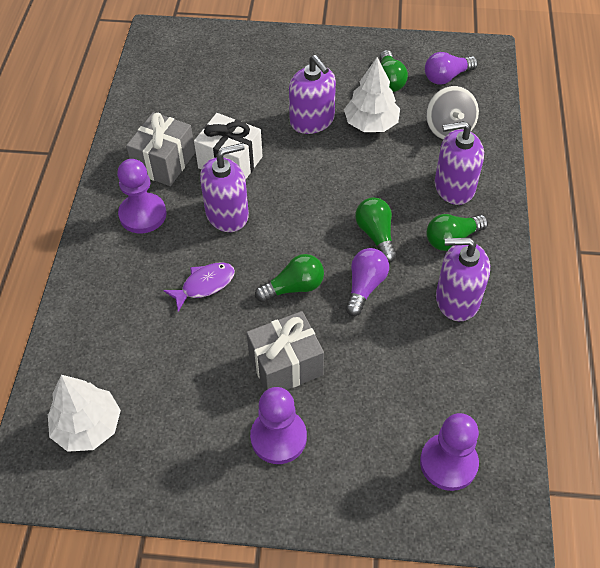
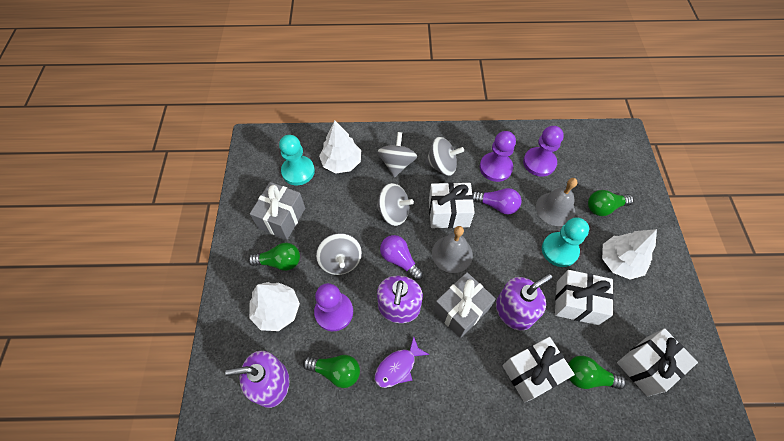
grey bell: none = 0 -> [432,226,473,273] [536,178,578,226] = 2
grey spinning top: [426,86,479,139] = 1 -> [316,233,362,275] [376,183,414,226] [377,132,417,177] [425,137,464,176] = 4
purple soap dispenser: [200,143,249,232] [289,55,336,134] [435,121,484,205] [436,237,490,321] = 4 -> [225,351,289,408] [377,276,423,323] [496,274,552,331] = 3
turquoise pawn: none = 0 -> [279,135,315,185] [542,217,589,267] = 2
white gift: [194,113,263,180] = 1 -> [429,182,475,228] [502,337,575,403] [555,270,614,325] [617,328,698,396] = 4
white tree: [48,375,121,452] [344,57,400,132] = 2 -> [249,282,300,331] [319,121,361,173] [602,229,657,280] = 3

